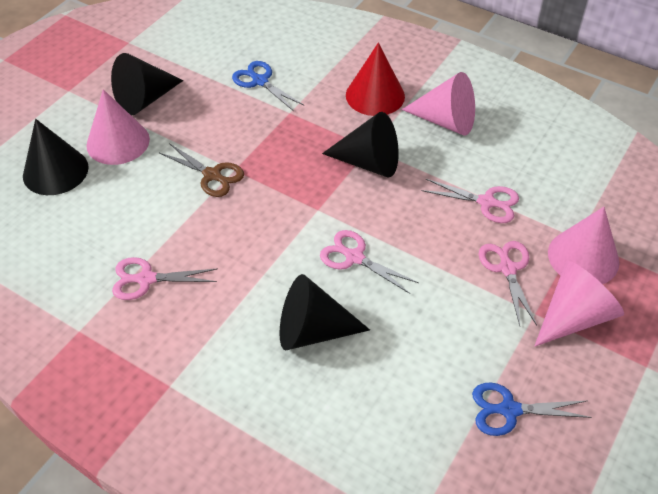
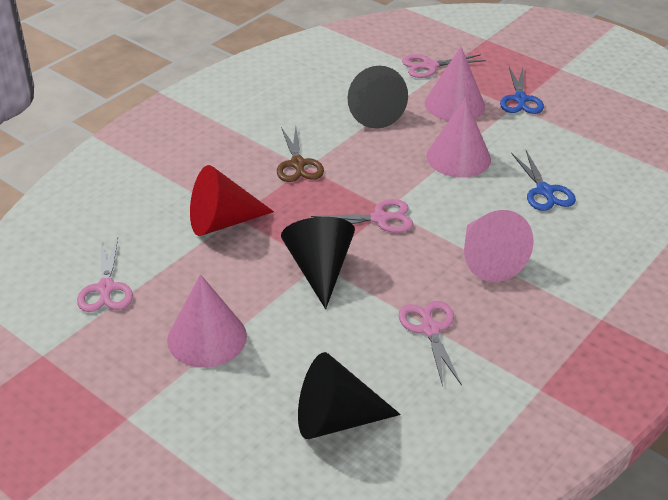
black cone: [23,119,89,195] [111,53,184,116] [279,274,370,350] [322,112,399,178] = 4 -> [281,217,355,309] [298,352,401,439] [347,66,408,129] = 3

